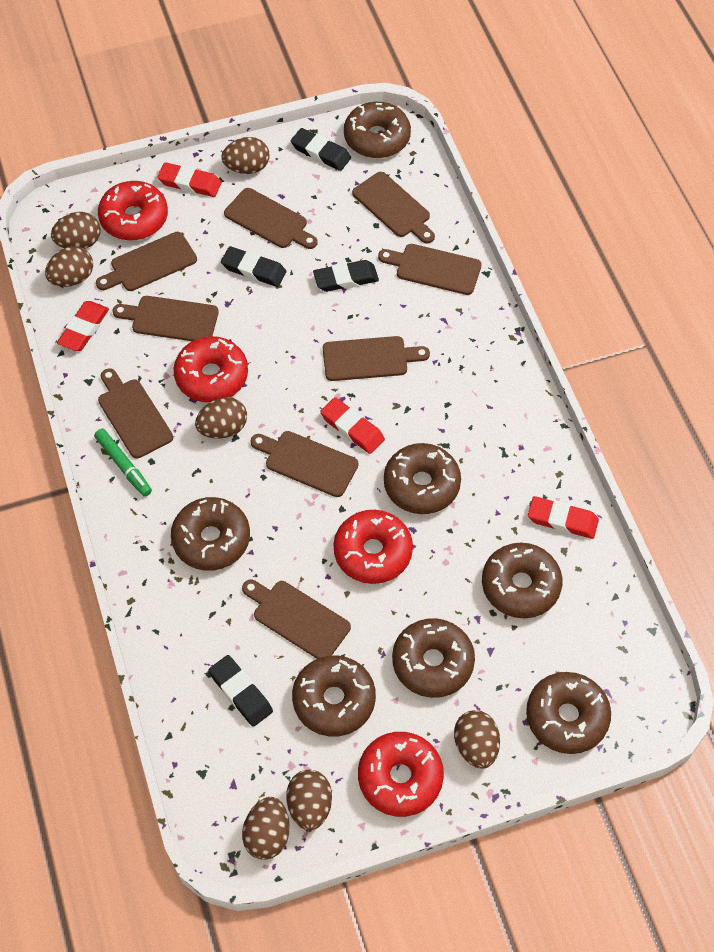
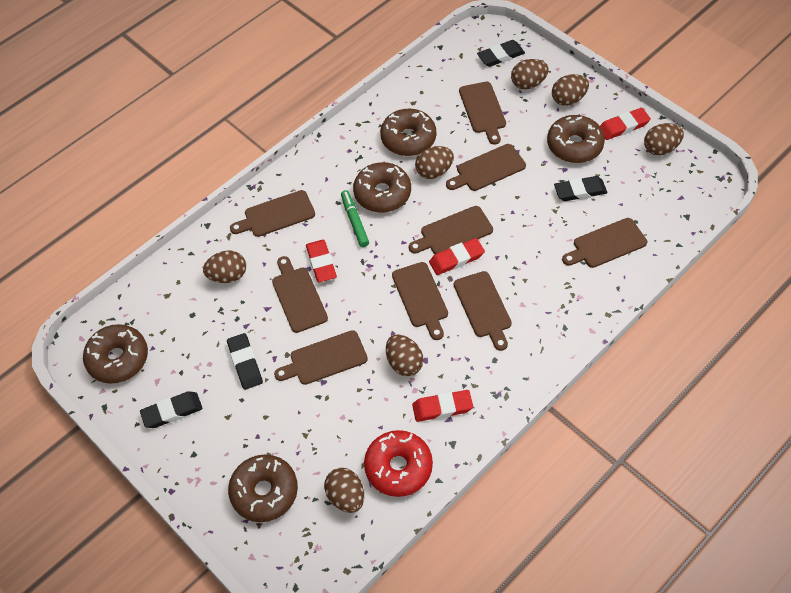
brown donut: [171,497,250,571] [292,656,376,737] [344,102,411,158] [384,443,461,514] [392,618,475,698] [482,543,563,618] [526,672,611,754] = 7 -> [83,324,148,384] [228,455,298,522] [353,162,411,213] [380,109,436,156] [547,115,605,163] = 5
red donut: [98,181,168,240] [173,336,248,403] [334,510,413,584] [358,732,444,817] = 4 -> [364,430,433,497] = 1

